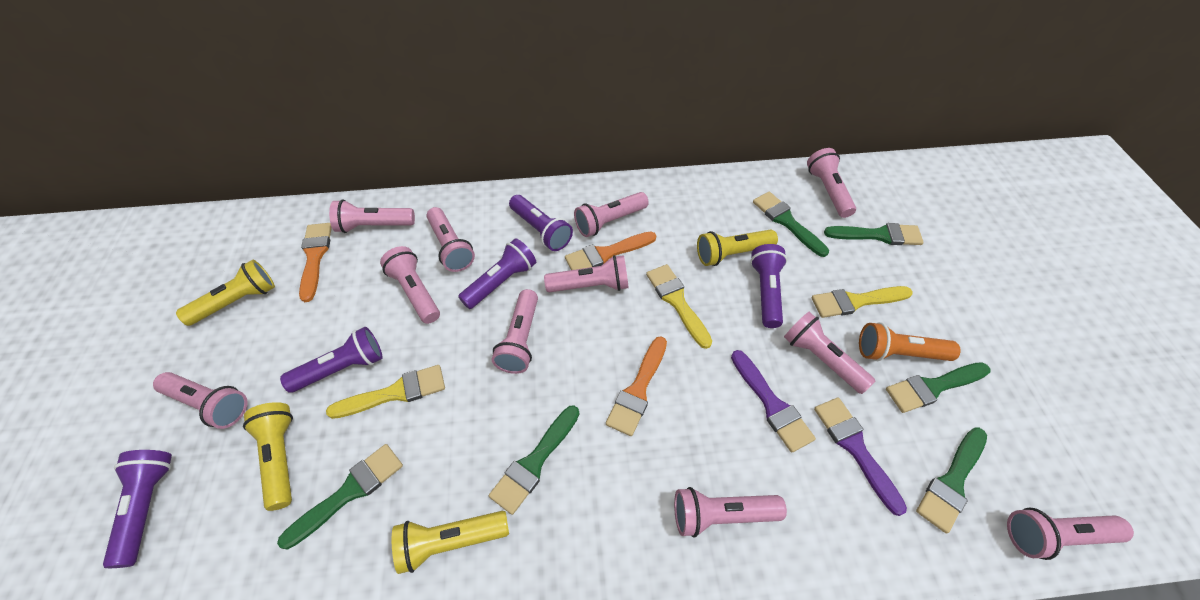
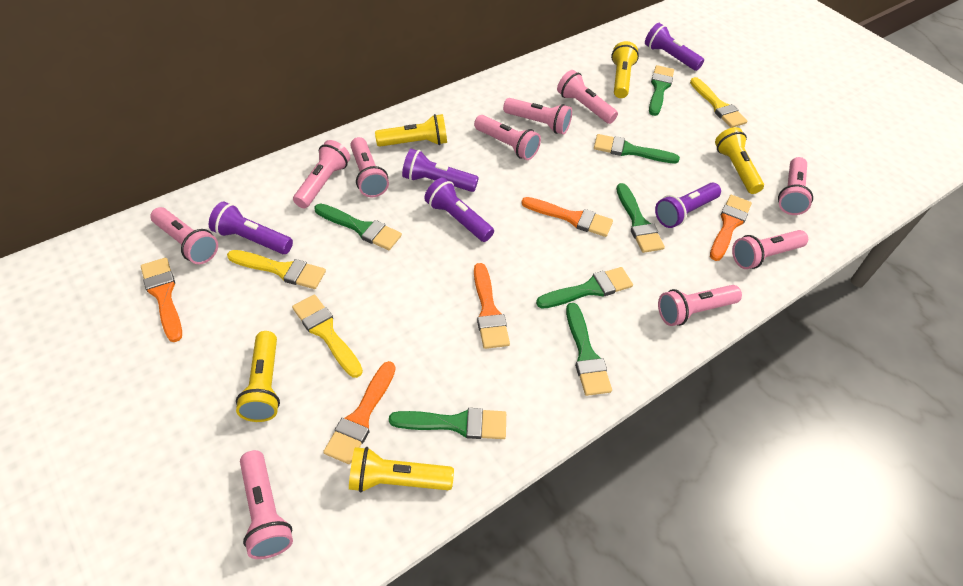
green brush: [277,444,403,549] [489,405,579,515] [753,192,829,257] [824,223,924,245] [886,362,990,413] [916,427,987,533] = 6 -> [314,203,402,250] [389,408,506,439] [536,267,633,308] [566,303,612,396] [594,134,680,164] [616,183,665,253] [649,65,674,116] = 7
orange brush: [299,223,332,302] [565,232,657,270] [606,336,667,436] = 3 -> [141,258,182,342] [323,361,396,464] [474,263,510,349] [521,197,613,237] [710,195,752,261] = 5
orange flashlight: [859,322,961,361] = 1 -> none = 0
pink flashlight: [153,372,248,429] [329,199,415,233] [380,246,440,324] [426,207,475,272] [492,289,538,374] [544,255,628,292] [574,192,649,237] [674,487,787,538] [784,312,875,394] [807,148,856,218] [1007,507,1134,560] = 11 -> [150,207,218,264] [240,450,293,559] [293,140,350,208] [350,137,389,198] [474,115,541,160] [503,98,572,134] [557,70,618,124] [658,285,742,326] [732,230,808,269] [778,157,813,215] = 10
purple brush: [731,350,816,452] [814,397,907,516] = 2 -> none = 0
yellow flashlight: [176,260,275,326] [243,402,293,511] [392,511,509,574] [697,230,778,266] = 4 -> [236,331,280,422] [349,447,454,493] [375,114,447,147] [611,41,639,98] [715,127,764,194] = 5

